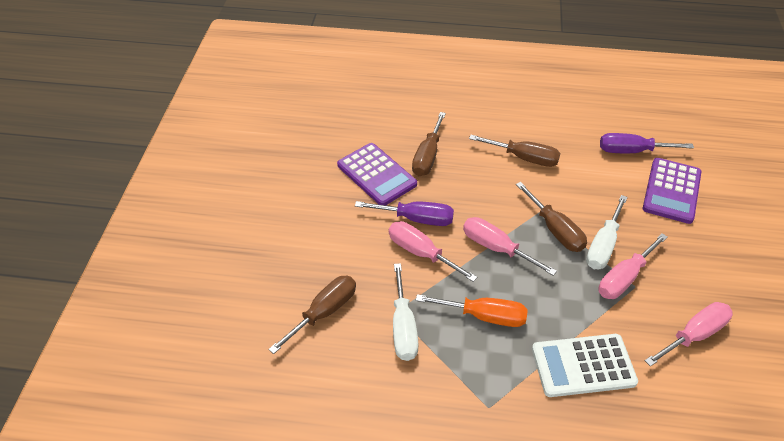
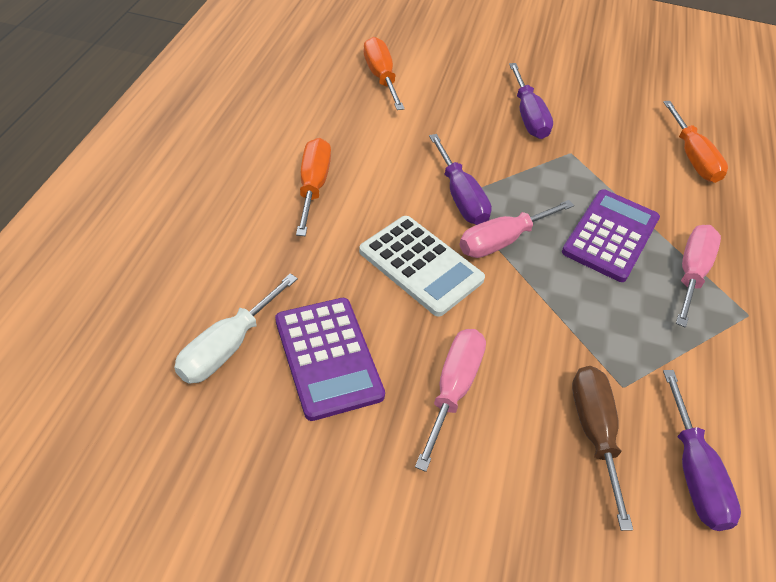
brown screwdriver: [268,276,356,354] [412,112,446,176] [469,135,560,167] [516,182,587,252] = 4 -> [572,366,633,531] = 1
orange screwdriver: [416,294,527,327] = 1 -> [296,138,331,236] [363,37,405,110] [663,101,728,183] = 3
pink screwdriver: [389,221,477,282] [463,217,557,276] [598,233,668,299] [645,302,733,367] = 4 -> [415,329,486,472] [459,200,574,258] [676,225,721,328] = 3
purple screwdriver: [355,201,454,226] [600,133,694,153] = 2 -> [429,134,492,225] [509,63,553,139] [663,370,741,531] = 3
white screwdriver: [393,263,419,361] [586,195,628,269] = 2 -> [174,273,298,384] = 1

